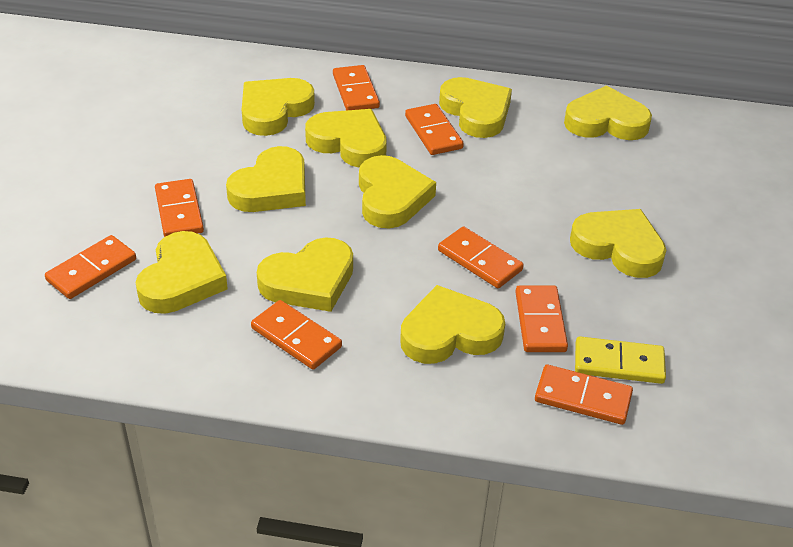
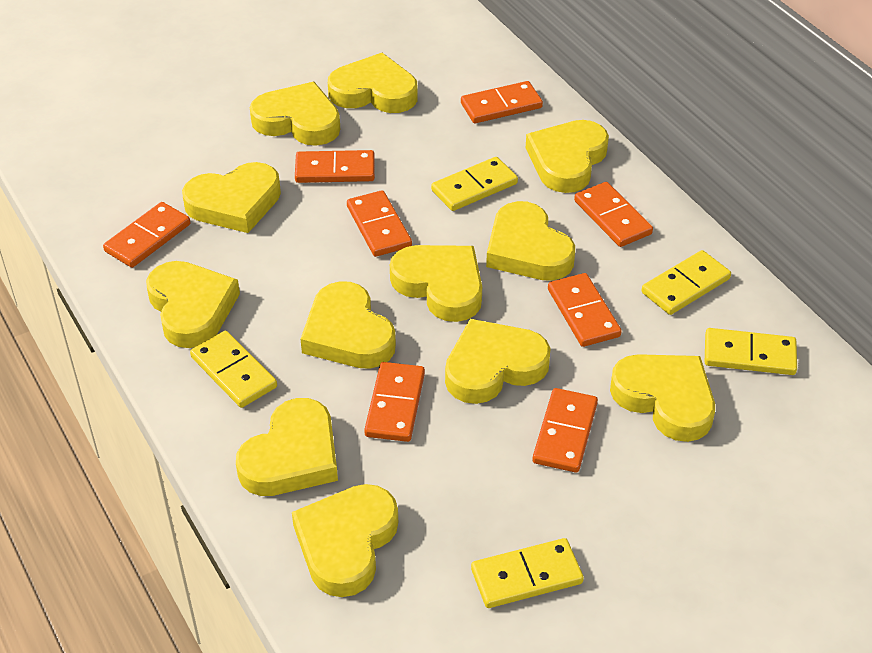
yellow domino: [575,336,666,384] = 1 -> [190,331,277,408] [431,157,518,211] [471,538,584,608] [641,250,731,315] [705,328,797,375] = 5
yellow heart: [136,231,228,314] [226,146,306,212] [242,78,315,136] [257,237,353,312] [305,109,387,168] [359,155,436,228] [400,285,505,364] [439,77,512,138] [564,86,652,140] [570,209,666,278] = 10 -> [146,261,240,348] [182,162,281,233] [236,398,338,496] [250,82,340,146] [292,484,398,597] [300,281,396,369] [328,53,418,113] [390,245,482,322] [445,319,551,404] [486,201,575,281] [526,120,609,193] [610,354,715,442] = 12

